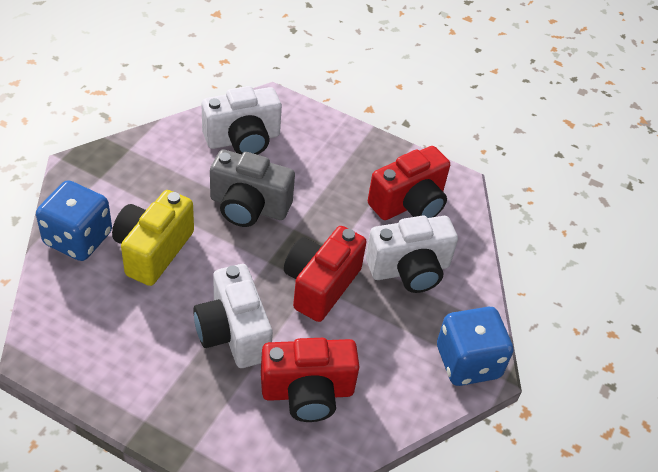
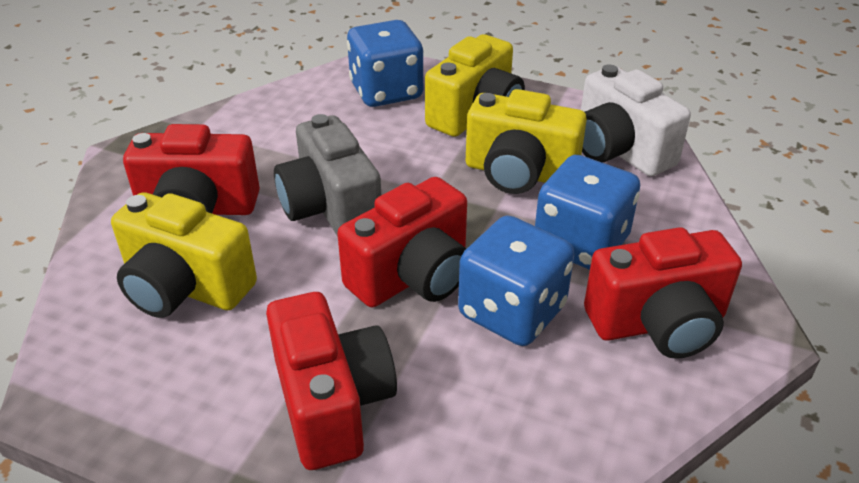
blue dice: [36,180,112,261] [437,307,513,386] = 2 -> [347,20,423,107] [458,215,574,346] [535,155,640,270] = 3
red camera: [261,338,359,422] [284,226,366,322] [368,146,450,220] = 3 -> [123,124,260,215] [266,292,397,470] [337,177,467,307] [584,227,742,359] = 4
white camera: [193,264,273,368] [201,86,282,155] [366,216,458,293] = 3 -> [581,64,691,176] = 1
yellow camera: [112,190,194,286] = 1 -> [111,192,257,318] [425,34,525,137] [466,89,587,194] = 3

